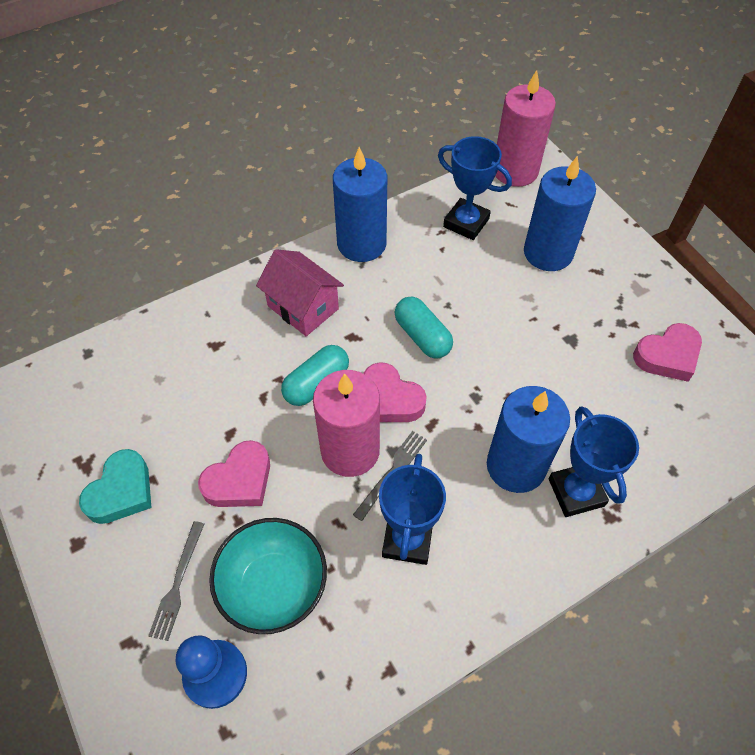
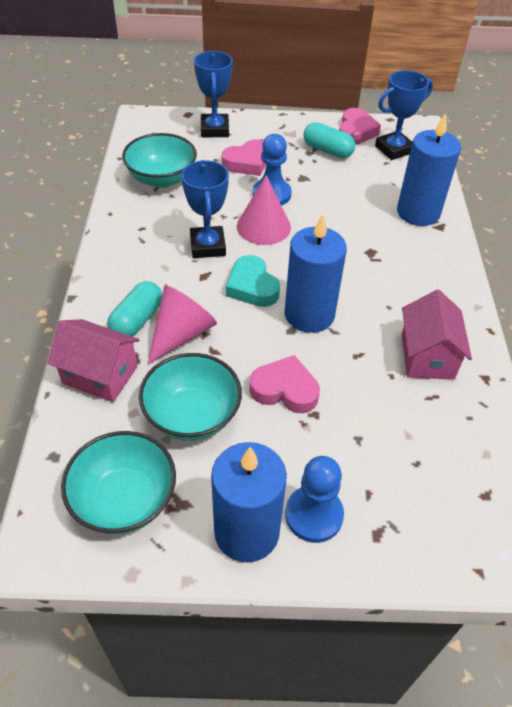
blue pawn: [176,635,247,709] = 1 -> [253,134,292,206] [285,456,344,543] = 2
grey fork: [148,521,204,641] [353,431,427,521] = 2 -> none = 0
pink candle: [313,370,380,477] [496,70,556,187] = 2 -> none = 0
pink cone: none = 0 -> [147,285,217,365] [237,175,291,245] = 2
pink house: [256,249,344,336] = 1 -> [47,319,140,402] [401,290,472,380] = 2
turquoise bowl: [209,518,327,634] = 1 -> [61,431,176,534] [122,133,197,188] [139,353,242,441] = 3

